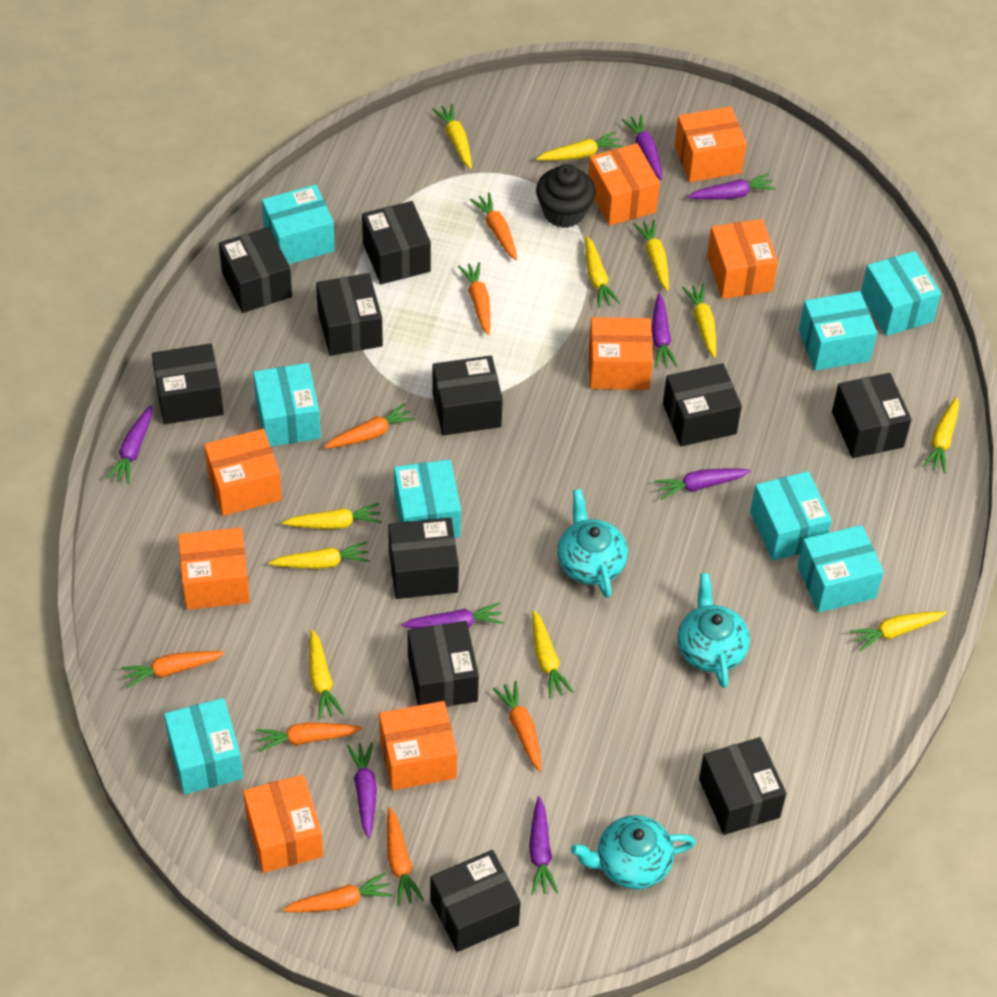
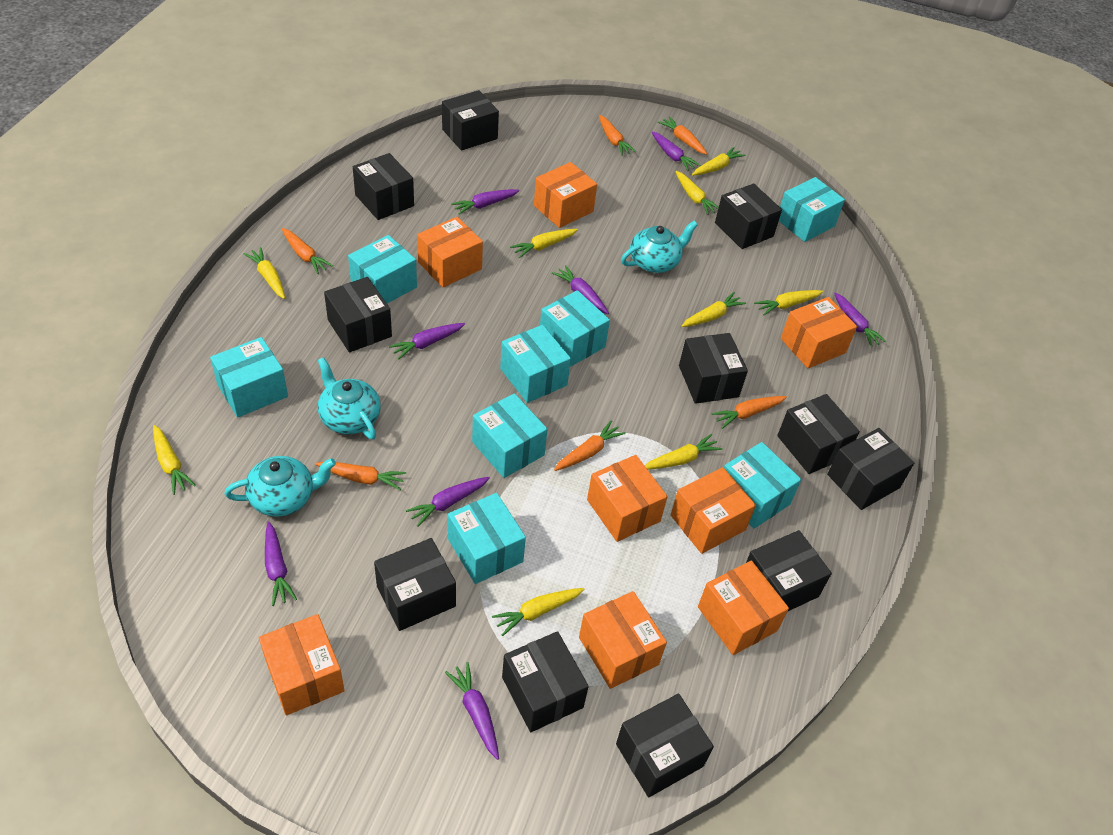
black cupcake: [536,164,595,228] = 1 -> none = 0
orange carrot: [121,651,225,689] [256,722,362,752] [283,873,393,912] [324,403,416,448] [387,807,424,906] [458,262,490,335] [470,192,517,260] [493,681,542,772] = 8 -> [282,228,333,274] [315,461,406,490] [554,420,626,471] [599,115,636,156] [658,117,707,155] [712,396,787,429] = 6
yellow carrot: [268,542,370,569] [282,503,382,529] [309,629,344,720] [432,104,472,169] [532,610,574,699] [536,131,623,161] [585,236,620,308] [633,220,669,291] [682,284,716,358] [850,611,946,651] [922,397,959,473] = 11 -> [153,425,196,495] [243,247,285,299] [492,588,584,636] [510,229,578,258] [645,434,722,470] [675,171,719,215] [682,292,746,327] [692,147,746,175] [754,290,823,315] = 9

